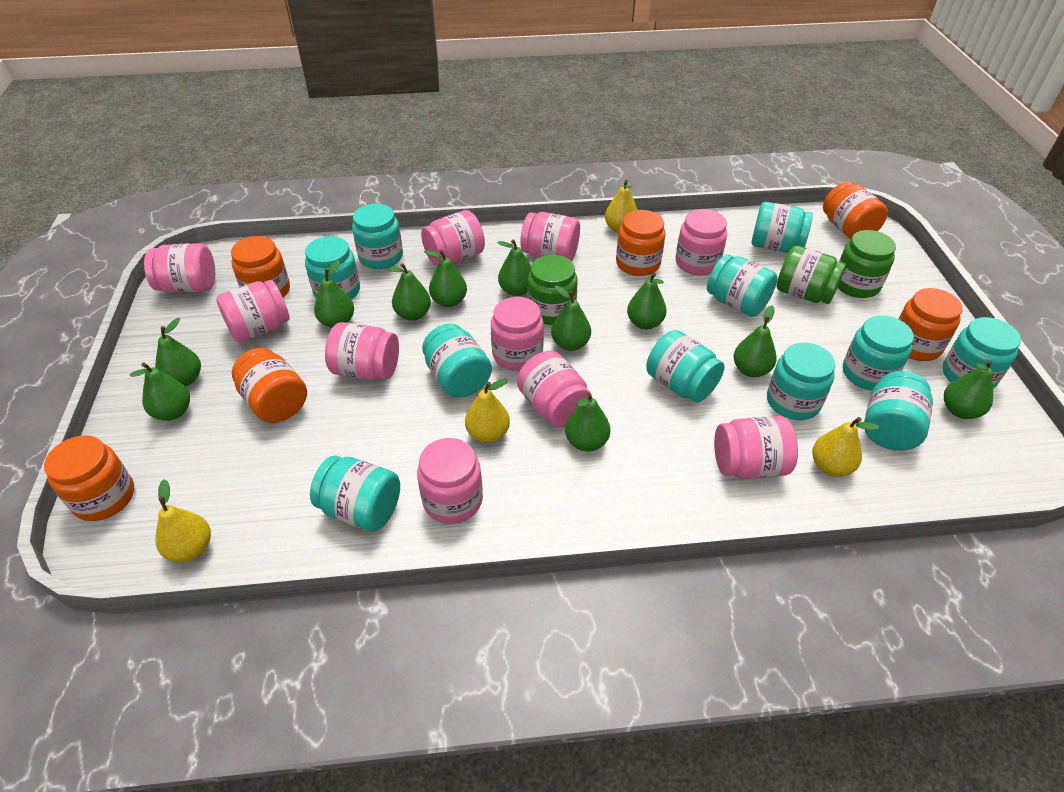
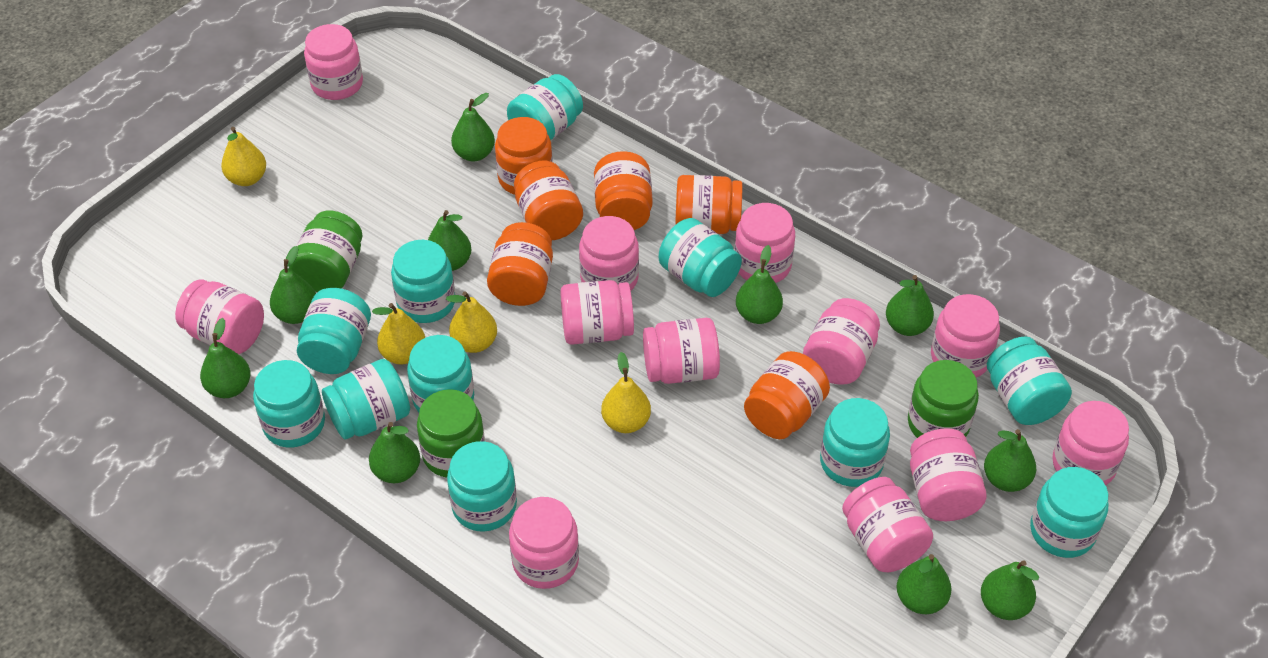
green pear: [130,363,190,421] [155,318,201,386] [314,260,354,328] [387,263,431,321] [424,250,467,307] [498,239,531,296] [551,285,591,351] [565,392,610,451] [627,273,667,329] [734,305,777,377] [944,360,993,419] = 11 -> [200,318,251,398] [270,246,316,324] [369,422,420,483] [428,210,472,271] [451,93,495,161] [736,245,783,324] [886,275,934,336] [896,554,952,614] [981,560,1039,620] [984,429,1036,492] = 10
pink jar: [144,243,215,293] [216,280,290,342] [325,322,399,380] [417,438,483,524] [421,210,485,266] [491,297,544,371] [517,351,592,428] [520,212,580,261] [676,209,727,275] [714,416,798,479] = 10 -> [175,280,264,354] [304,24,363,100] [509,497,579,589] [560,280,634,345] [579,216,639,290] [643,318,720,384] [734,203,795,283] [803,298,880,385] [842,477,933,572] [910,428,987,521] [931,294,1000,377] [1052,401,1129,485] = 12

